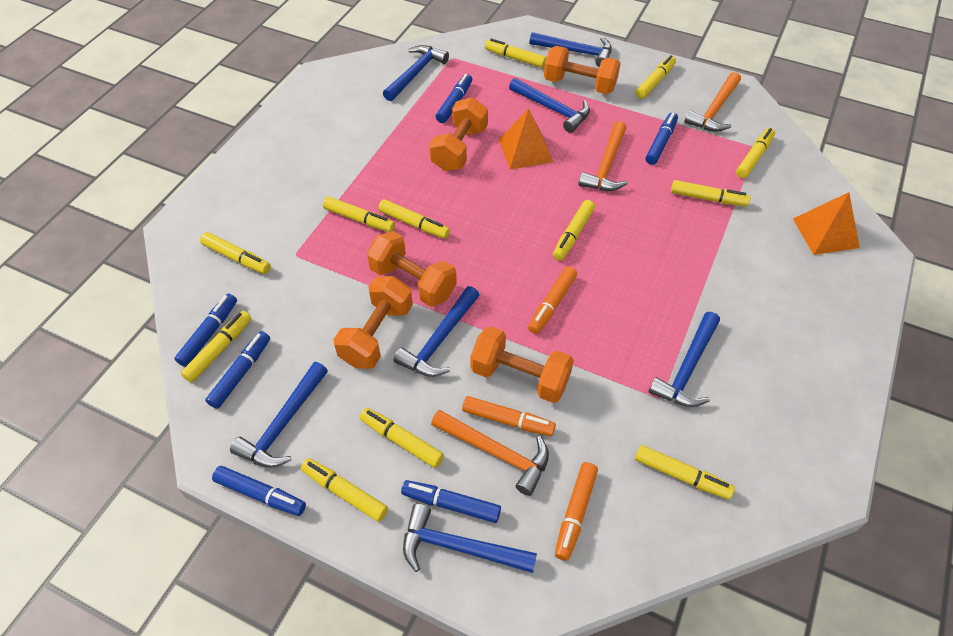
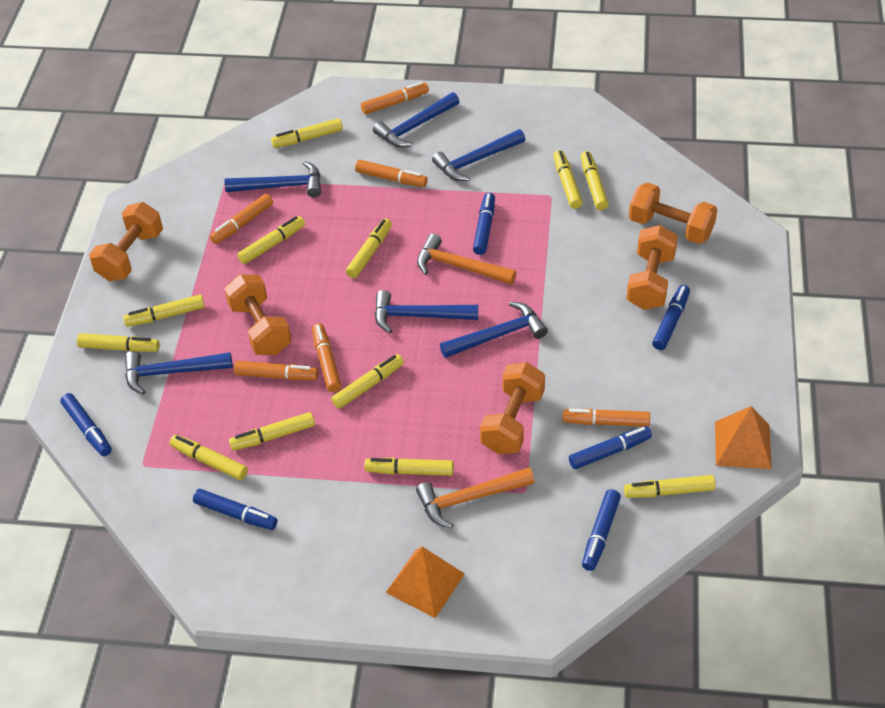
blue hammer: [230,362,328,468] [383,45,449,101] [393,286,479,377] [403,504,537,573] [509,78,590,133] [529,32,612,67] [648,312,720,407] = 7 -> [125,351,233,395] [225,161,321,197] [373,92,460,148] [375,290,478,333] [432,129,525,181] [440,302,548,358] = 6
orange hammer: [431,409,549,496] [578,121,628,191] [684,72,741,132] = 3 -> [416,467,535,528] [417,234,517,285] = 2
orange marker: [462,396,556,436] [528,267,577,334] [555,462,598,561] = 3 -> [210,194,273,244] [234,361,318,380] [312,323,341,392] [355,160,428,187] [361,82,429,114] [562,408,650,427] = 6

